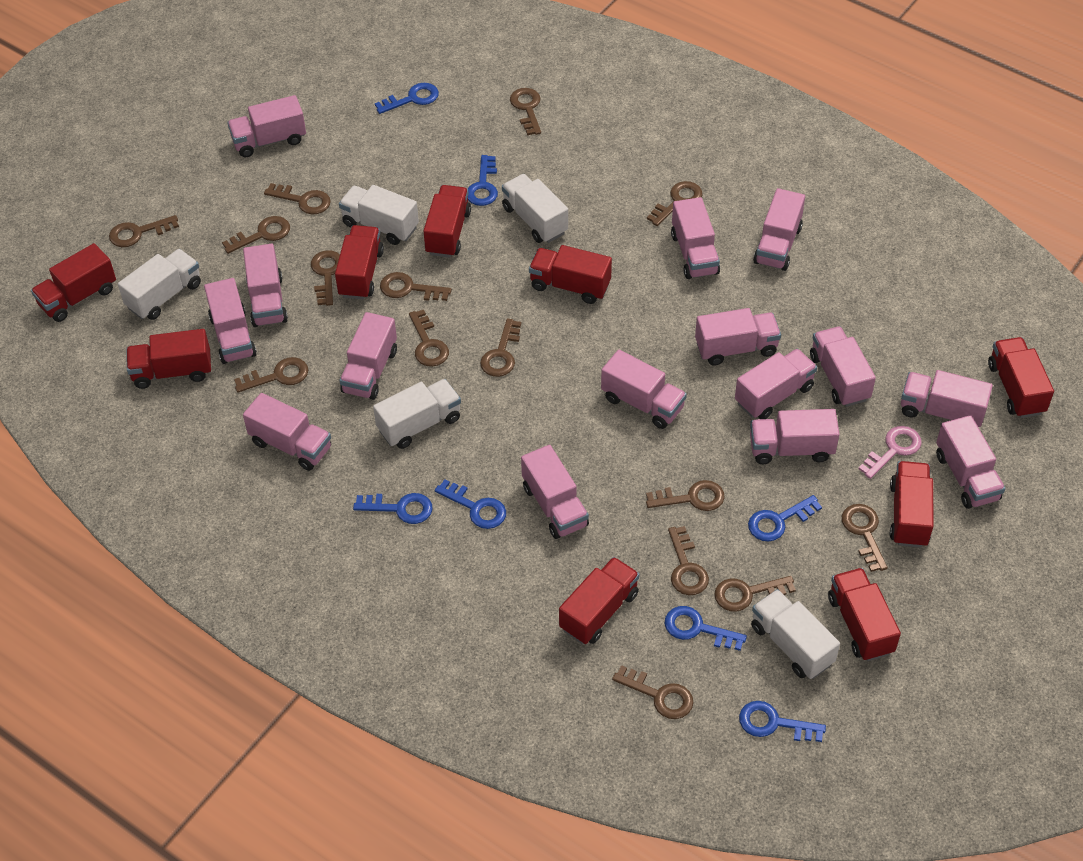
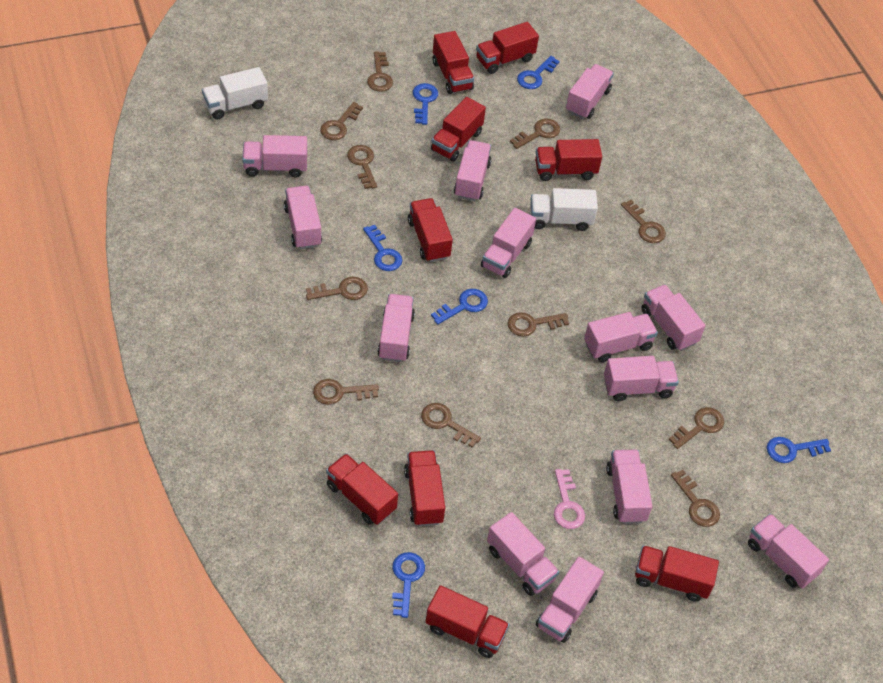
blue key: [353,493,433,524] [375,83,439,114] [435,479,506,529] [468,155,498,206] [664,606,747,651] [739,701,826,742] [748,495,822,542] = 7 -> [363,225,402,271] [392,552,425,618] [413,83,438,125] [431,289,488,325] [517,56,560,89] [767,437,831,463] = 6
brown key: [109,215,179,247] [222,216,290,254] [234,357,308,393] [264,183,331,214] [311,250,340,306] [380,272,452,301] [409,310,449,367] [480,318,521,377] [510,88,541,135] [612,665,693,719] [646,480,725,511] [647,181,703,226] [668,526,709,595] [714,576,796,612] [842,504,888,572] = 15 -> [306,277,368,300] [313,379,379,405] [320,102,363,140] [347,145,377,189] [367,51,393,92] [421,403,481,448] [508,312,569,337] [510,118,560,149] [621,200,666,243] [669,407,724,449] [671,470,720,527] = 11
pink truck: [204,278,257,364] [227,95,306,158] [243,244,288,327] [243,393,331,471] [339,312,397,400] [521,445,589,539] [601,350,687,429] [671,197,720,279] [695,308,781,366] [735,349,817,419] [750,409,840,464] [753,188,805,271] [810,326,876,407] [901,370,993,427] [936,415,1005,509] = 15 -> [242,135,307,178] [284,186,322,249] [377,294,415,362] [454,140,491,201] [481,208,536,278] [487,512,559,596] [536,557,604,643] [566,64,614,119] [584,312,658,362] [604,356,679,401] [606,450,652,524] [641,284,705,351] [748,514,829,589] = 13
white truck: [118,249,201,320] [339,185,419,245] [373,379,461,449] [502,174,568,243] [751,589,840,679] = 5 -> [202,67,268,120] [530,188,598,231] = 2

